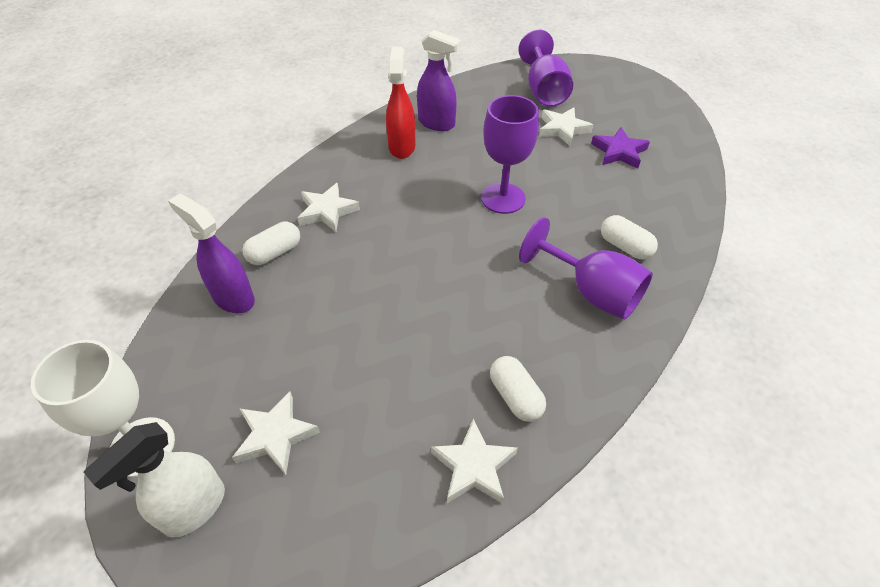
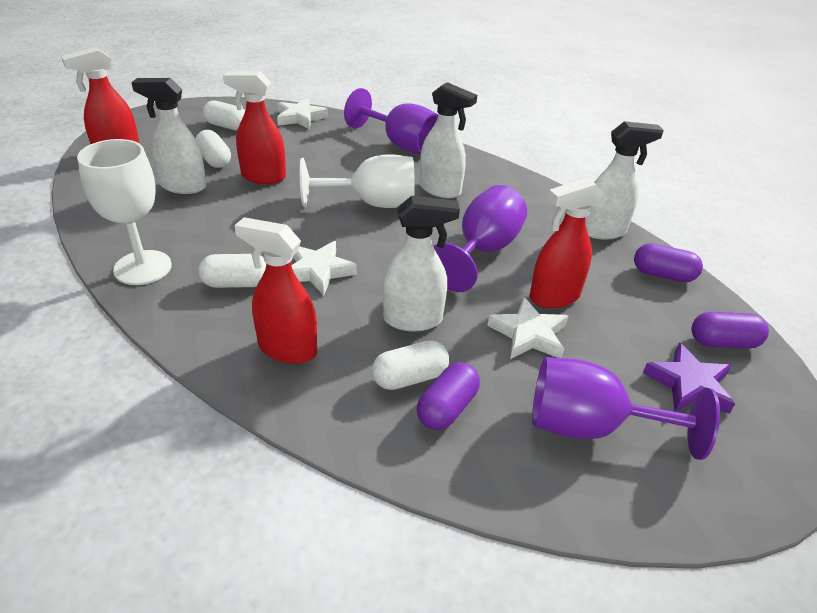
purple capsule: none = 0 -> [417,362,480,430] [634,243,703,282] [692,312,769,348] = 3
purple spray bottle: [168,194,255,313] [417,30,461,131] = 2 -> none = 0
red spray bottle: [386,47,415,159] = 1 -> [61,47,140,144] [223,71,286,184] [234,217,317,364] [530,178,604,308] = 4
white capsule: [243,222,300,265] [490,356,546,422] [601,215,658,259] = 3 -> [195,130,231,168] [198,254,266,288] [203,100,245,130] [372,341,449,390] = 4
white goblet: [31,340,175,477] = 1 -> [77,139,172,285] [300,154,415,208] = 2
white spray bottle: [84,422,225,538] = 1 -> [131,78,207,194] [383,196,460,331] [420,82,477,198] [585,121,664,239] = 4
white star: [232,391,320,475] [298,183,360,232] [431,419,518,504] [539,107,593,147] = 4 -> [277,98,328,129] [291,241,357,295] [487,297,568,359] = 3

